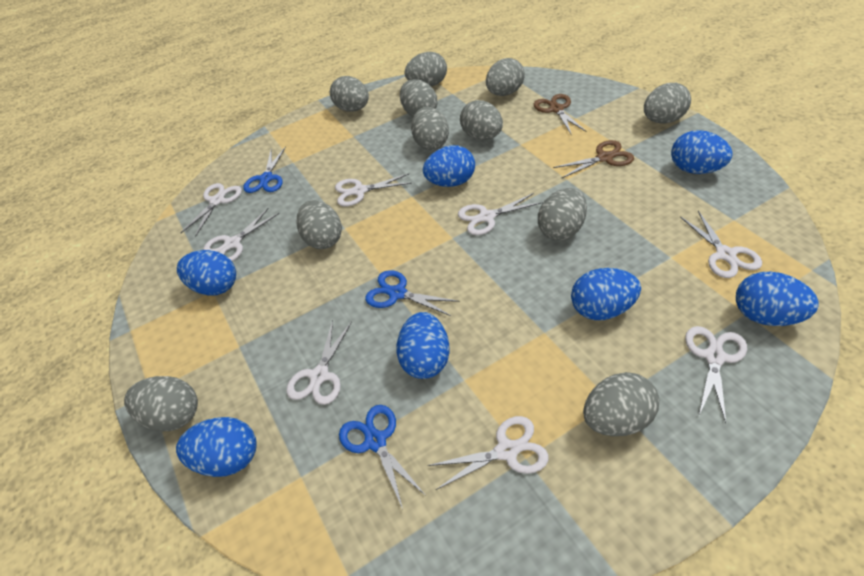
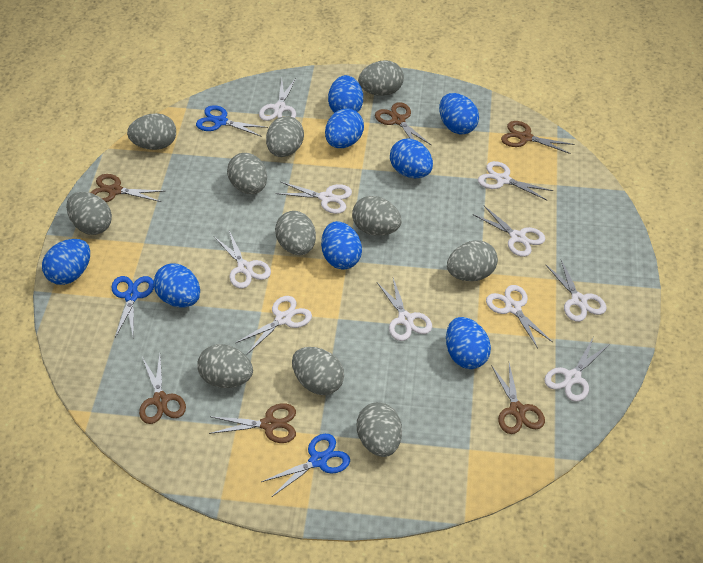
blue egg: [176,417,257,477] [177,250,236,296] [396,312,450,379] [423,145,475,187] [571,268,641,320] [671,130,733,174] [736,272,819,326] = 7 -> [42,239,90,285] [153,264,200,308] [321,221,362,269] [325,108,364,148] [328,75,363,113] [390,138,433,178] [439,93,479,134] [446,317,491,369] = 8
brown scissors: [534,94,586,134] [553,140,634,178] = 2 -> [90,174,164,202] [139,354,186,424] [209,403,296,443] [375,102,431,145] [491,363,545,434] [501,121,575,154] = 6
white scissors: [181,183,242,237] [203,208,279,261] [286,320,352,405] [335,174,412,206] [428,416,549,490] [458,193,543,235] [680,211,762,278] [685,326,747,423] = 8 -> [214,231,271,288] [235,296,312,354] [259,78,296,121] [276,182,352,214] [377,278,432,341] [473,205,545,257] [478,161,553,200] [486,285,552,348] [544,338,610,402] [545,260,607,322] = 10

